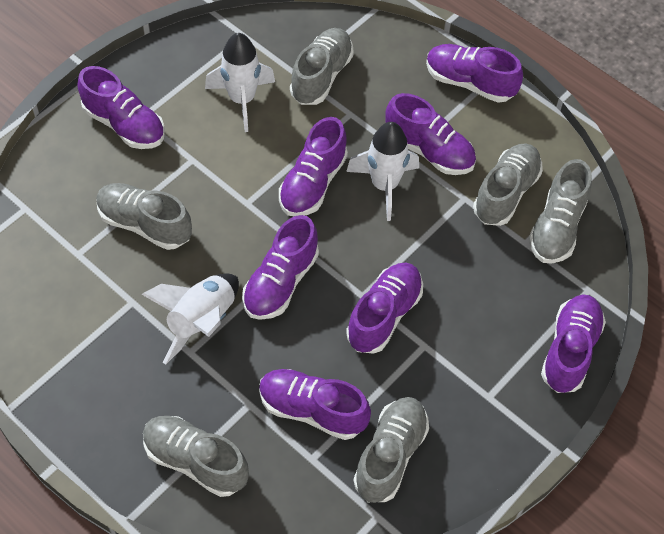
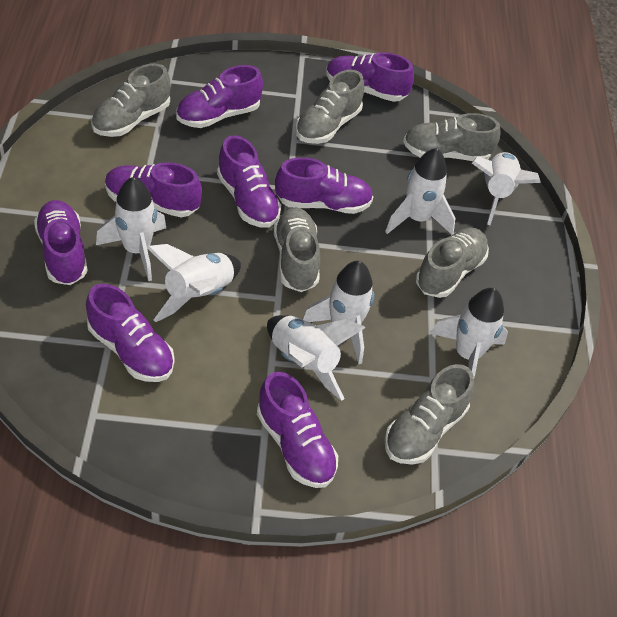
white rocket: [142,273,239,364] [205,33,275,132] [346,122,419,221] = 3 -> [96,177,166,281] [146,244,241,322] [267,315,365,401] [302,261,374,364] [385,148,456,235] [430,288,508,377] [472,152,541,225] = 7

